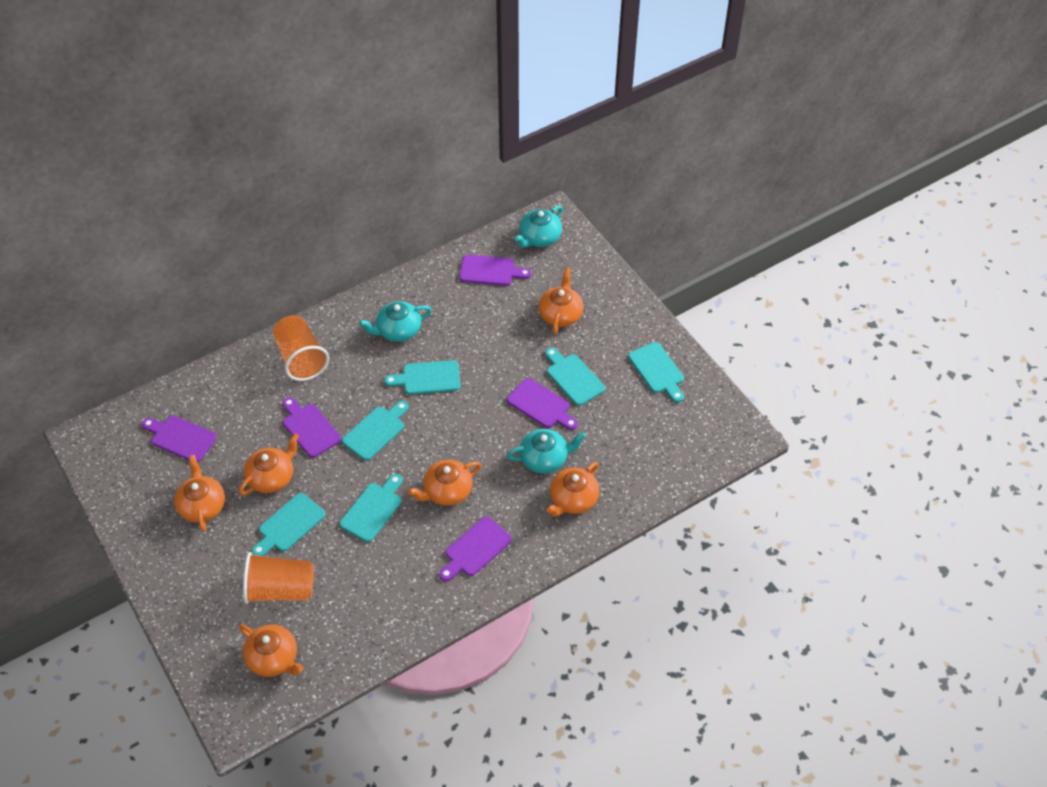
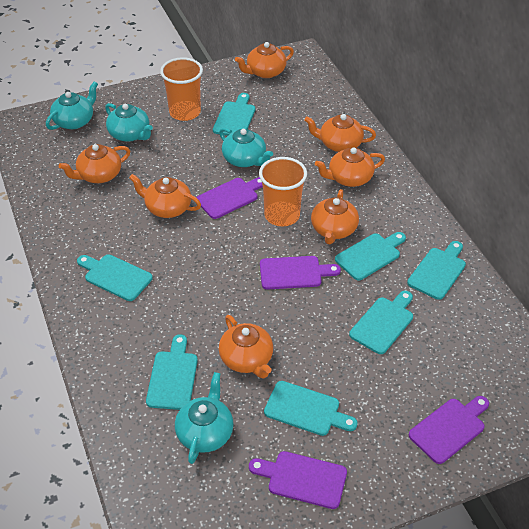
orange teapot: [174,455,225,532] [239,433,299,495] [239,624,303,677] [408,460,482,506] [538,267,583,334] [547,462,600,517] = 6 -> [59,144,130,183] [129,174,201,218] [219,315,273,379] [235,42,294,78] [304,114,376,152] [311,189,359,244] [315,147,385,187] = 7
purple cutting board: [142,416,217,462] [283,397,341,458] [439,517,512,581] [459,255,531,286] [507,378,578,430] = 5 -> [196,177,263,219] [249,451,347,509] [260,256,341,289] [409,396,489,464] = 4
turquoise cutting board: [252,493,325,556] [340,474,402,542] [342,401,409,461] [385,360,460,395] [545,347,605,406] [628,342,684,403] = 6 -> [77,254,153,301] [146,334,198,410] [213,93,255,136] [264,381,358,436] [335,232,406,280] [349,291,413,354] [407,241,466,300] = 7
turquoise teapot: [359,301,432,342] [506,429,586,474] [514,205,563,248] = 3 -> [46,81,98,130] [105,103,153,142] [175,372,233,464] [219,128,273,167] = 4

